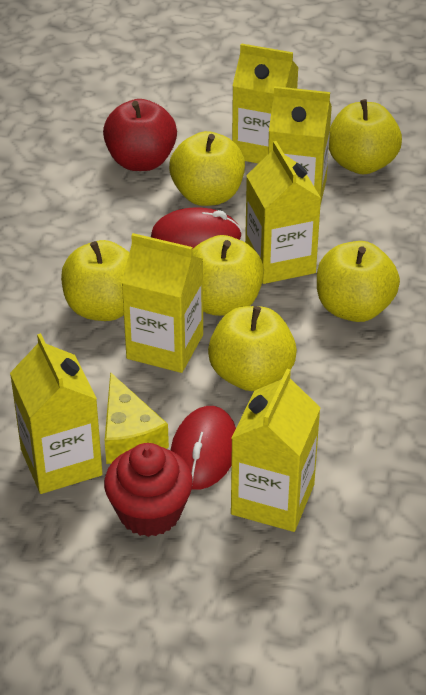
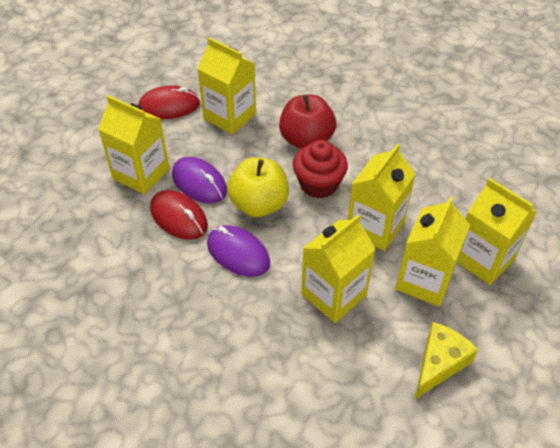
purple mouse: none = 0 -> [172,157,227,204] [207,225,270,277] = 2
yellow apple: [61,240,130,321] [169,131,245,206] [193,235,264,316] [208,306,297,391] [317,241,400,322] [329,99,402,174] = 6 -> [227,157,289,217] = 1

